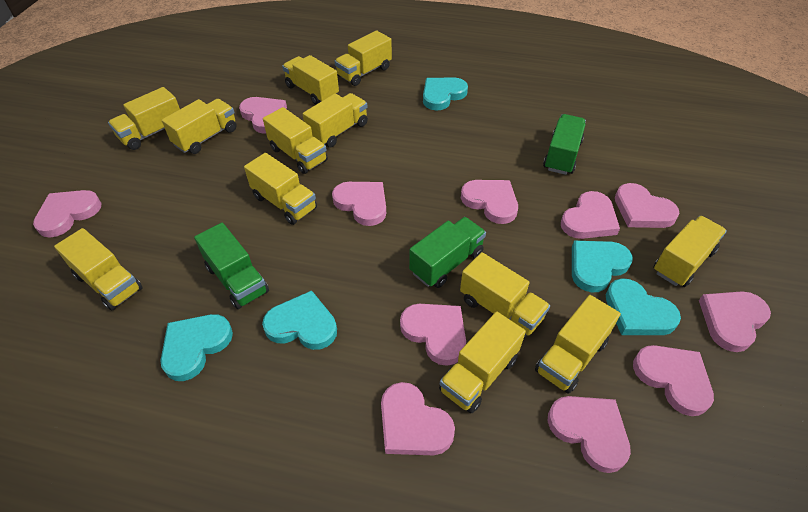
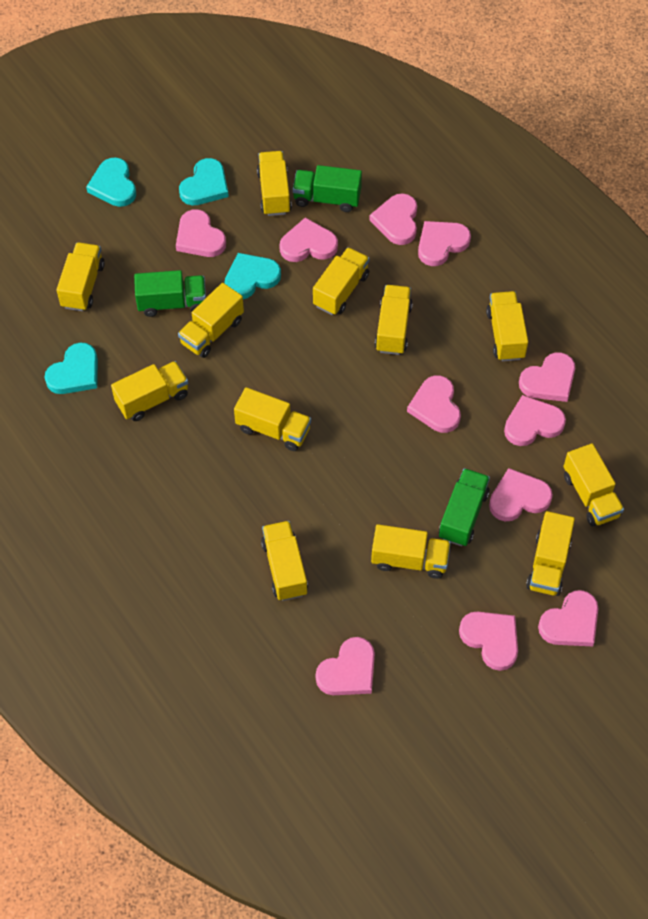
turquoise heart: [160,314,233,381] [262,290,337,350] [423,77,468,110] [572,241,633,292] [606,278,681,335] = 5 -> [44,343,98,394] [86,157,136,207] [179,158,229,205] [224,253,281,299] = 4

